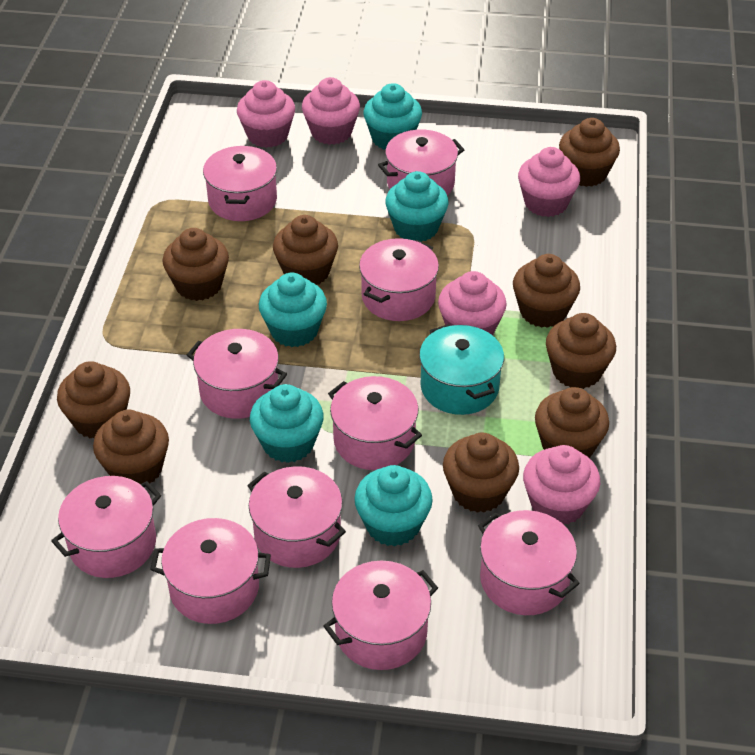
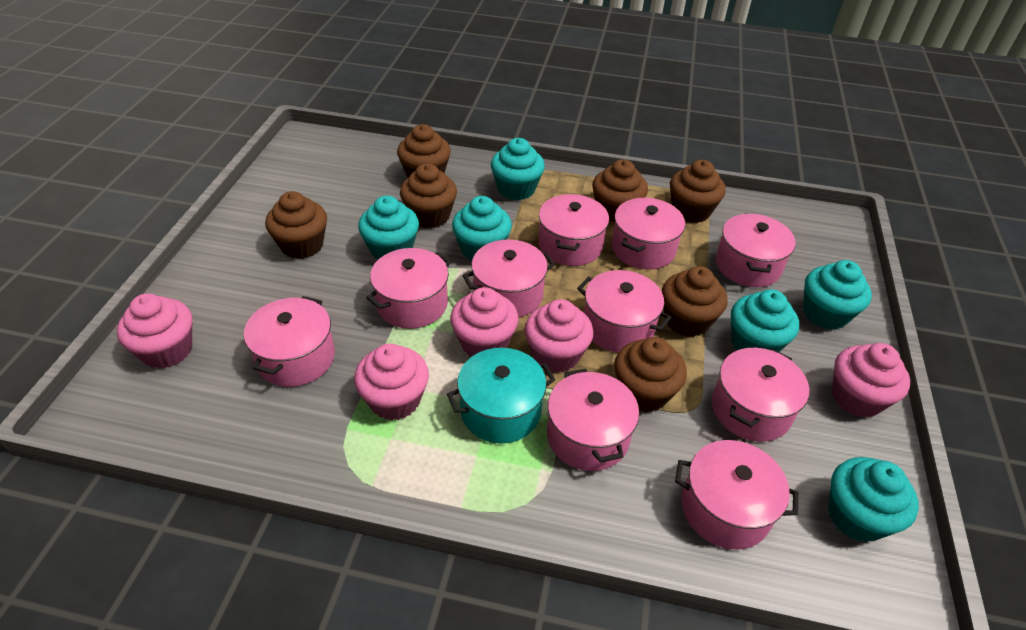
brown cupcake: [57,361,130,439] [93,410,169,484] [162,228,229,301] [273,215,338,285] [443,433,519,513] [513,254,580,328] [535,387,609,458] [546,313,616,389] [559,118,620,187] = 9 -> [265,191,327,259] [397,124,451,178] [400,163,457,229] [592,159,648,222] [614,337,687,413] [662,266,727,337] [670,160,726,223] = 7
turquoise cupcake: [250,384,324,463] [259,273,327,347] [354,465,433,546] [363,83,422,150] [385,171,449,242] = 5 -> [358,196,419,259] [452,196,512,261] [491,138,545,200] [731,289,799,352] [803,260,872,330] [828,457,919,542] = 6

